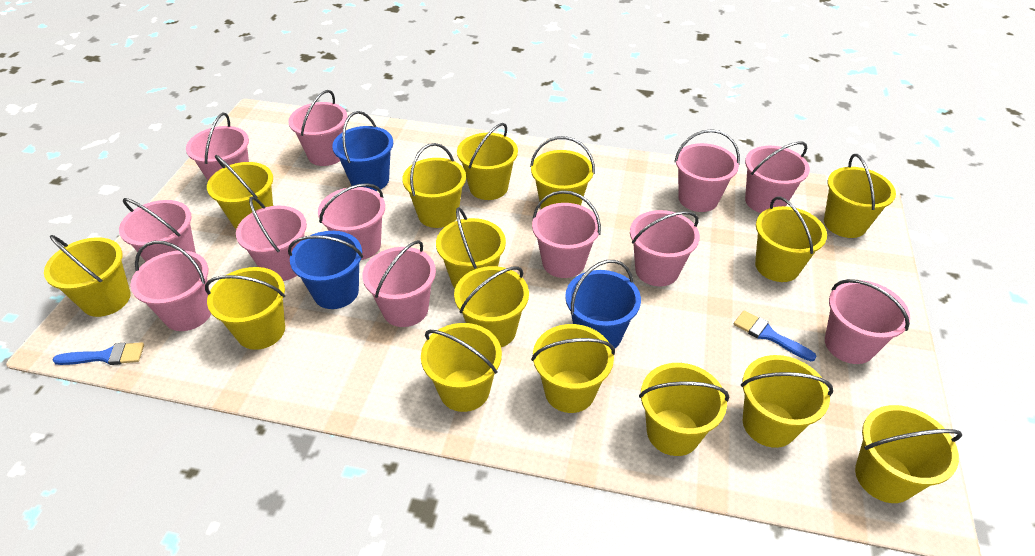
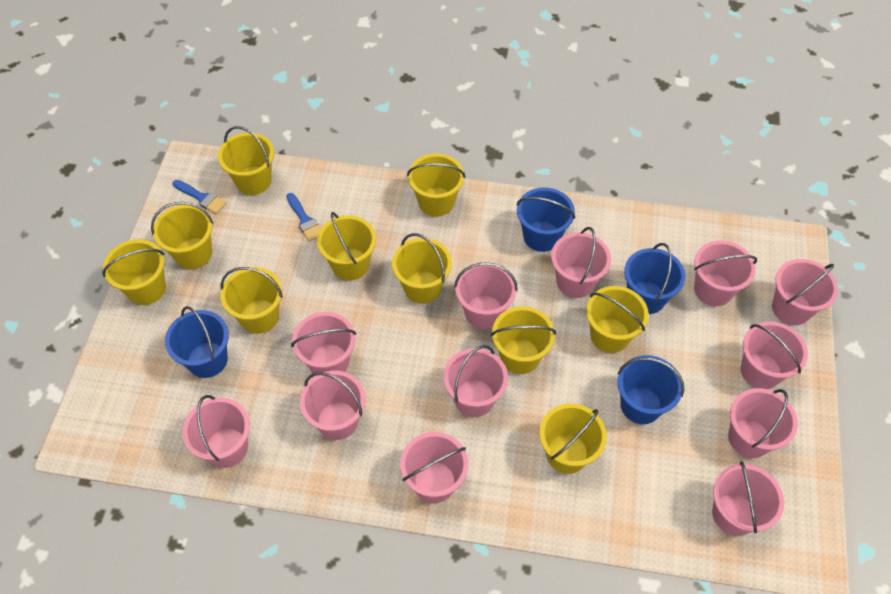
blue bucket: [288,231,363,309] [332,111,393,191] [565,260,641,348] = 3 -> [165,306,229,378] [517,187,575,252] [617,355,685,424] [624,243,685,314] = 4
yellow bucket: [44,235,131,317] [205,267,285,350] [207,155,273,229] [402,143,466,228] [421,323,502,412] [436,207,506,288] [454,266,529,347] [457,123,518,200] [530,136,595,209] [531,324,615,413] [639,363,729,456] [741,355,833,448] [755,196,827,282] [824,154,896,238] [855,405,962,503] = 15 -> [102,239,166,305] [151,202,214,269] [218,126,274,195] [221,267,283,334] [317,212,376,281] [392,233,452,304] [407,153,465,217] [491,306,556,374] [539,403,607,474] [586,286,649,353] = 10

